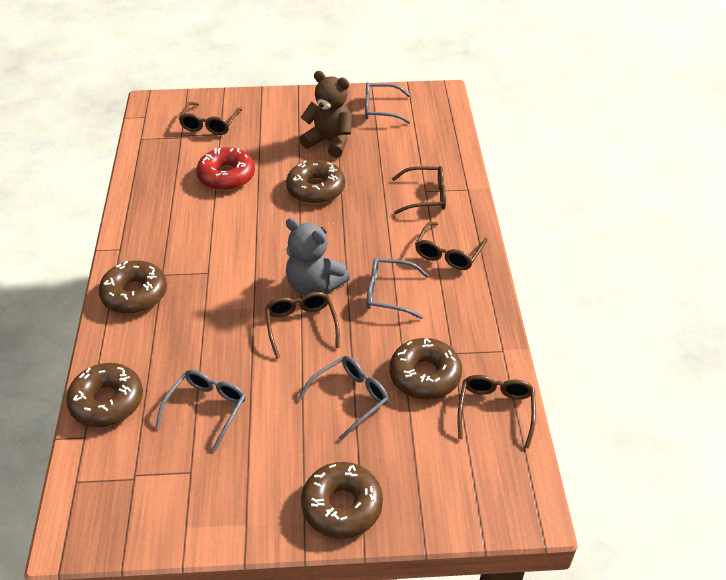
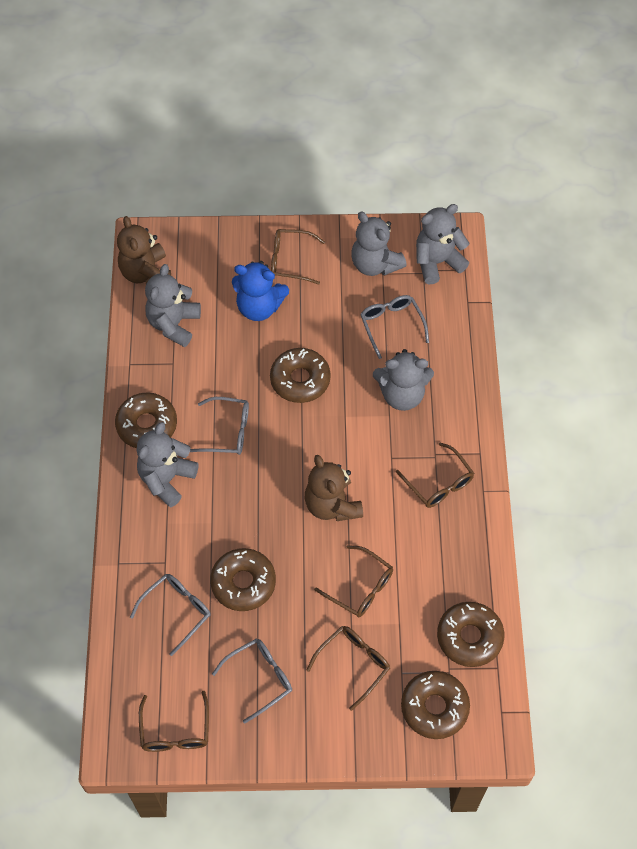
blue teddy bear: none = 0 -> [232,261,289,321] = 1
brown teddy bear: [300,71,352,158] = 1 -> [117,216,171,283] [305,455,363,521] = 2
grey teddy bear: [286,218,350,295] = 1 -> [136,422,199,507] [145,264,201,347] [351,212,407,276] [373,349,434,411] [416,204,469,285] = 5
red donut: [196,147,255,191] = 1 -> none = 0

